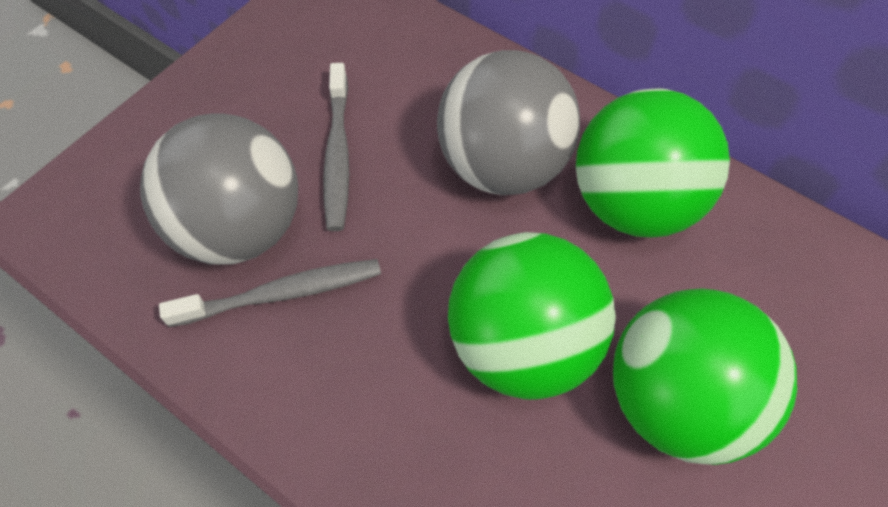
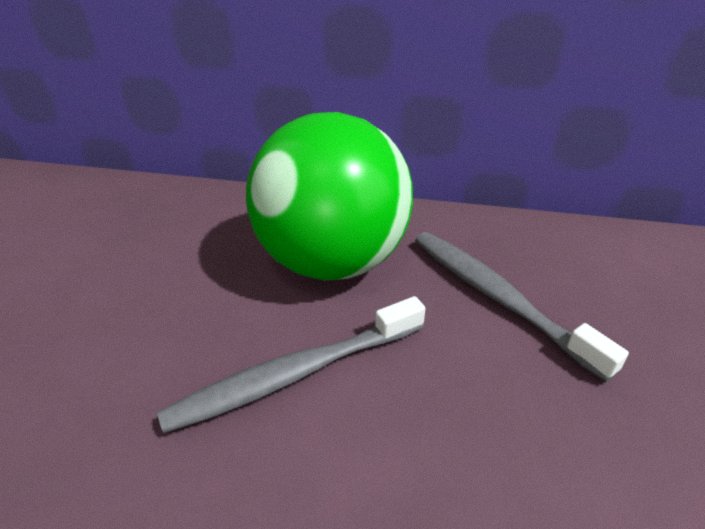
green ball: [448,232,616,400] [576,89,730,238] [613,288,797,465] = 3 -> [246,112,413,280] = 1
grey ball: [140,113,298,265] [437,50,580,195] = 2 -> none = 0

